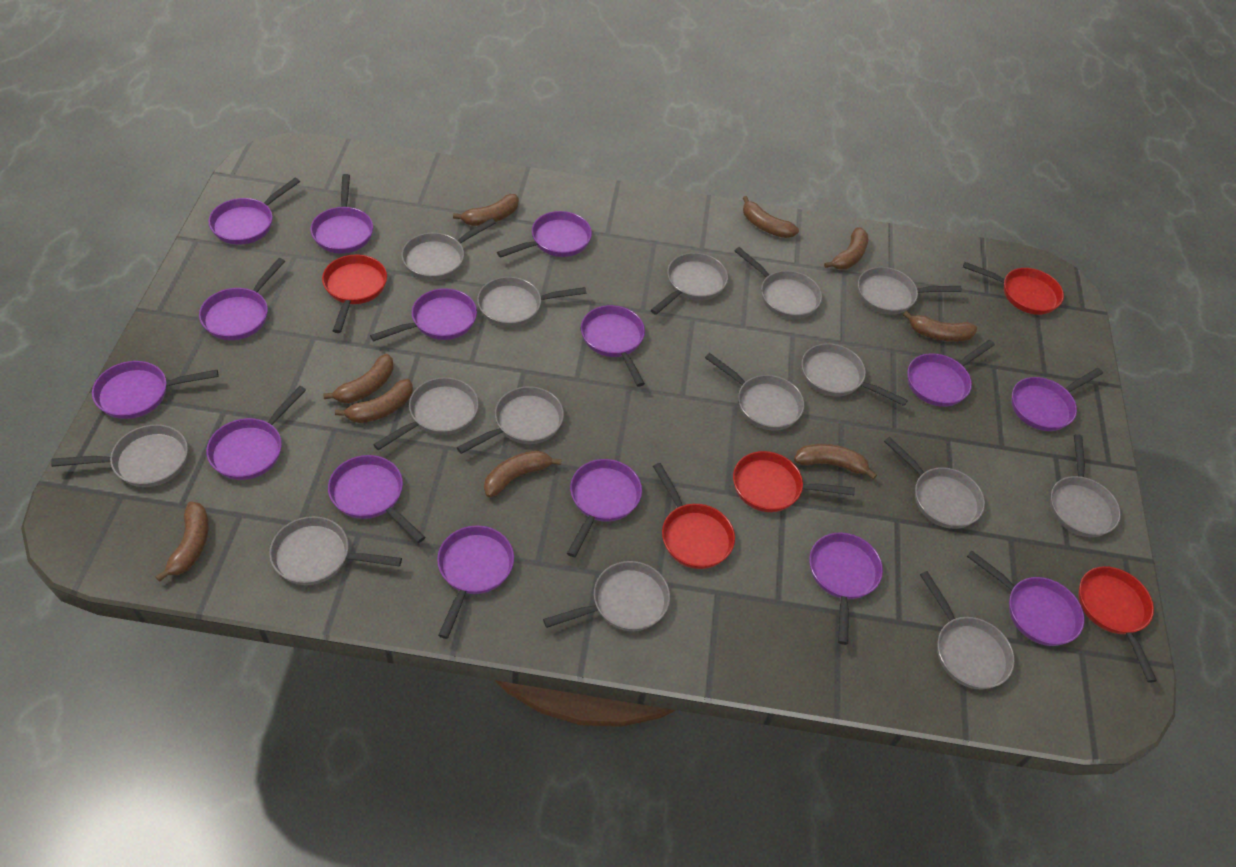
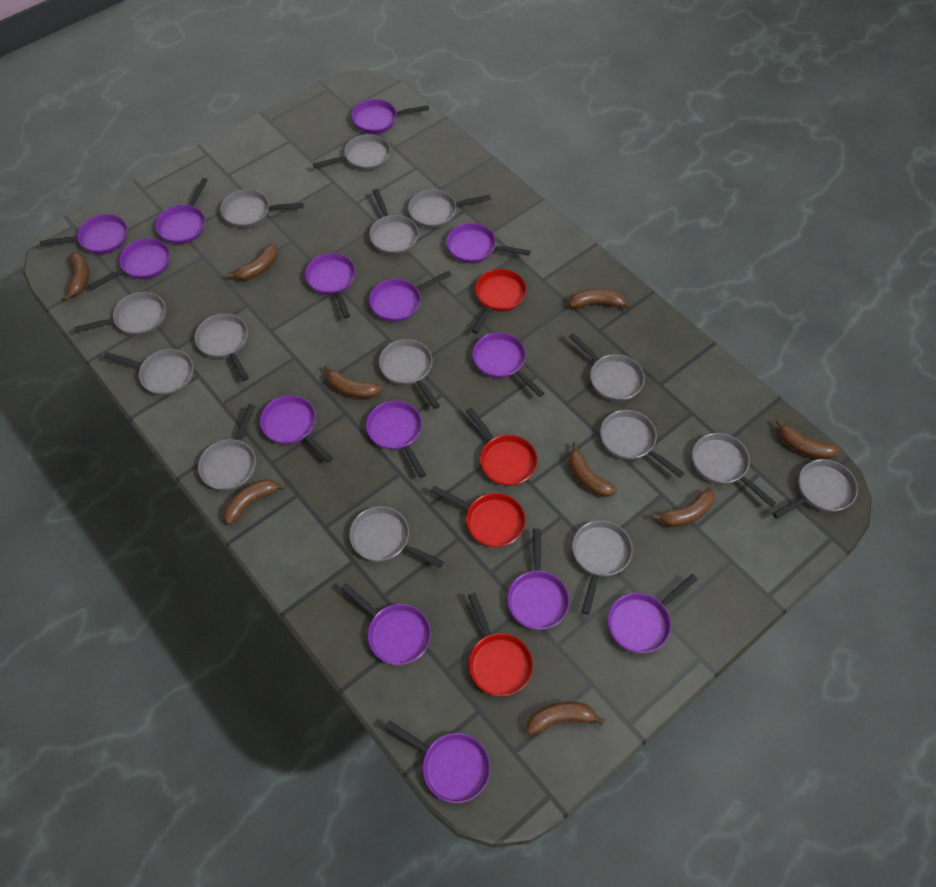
purple pan: [92,361,218,419] [199,258,285,340] [206,386,306,480] [208,178,300,245] [311,174,373,254] [328,455,425,543] [370,288,477,342] [437,526,514,639] [497,211,592,258] [567,459,642,557] [581,305,645,387] [809,532,883,645] [907,340,995,407] [967,551,1084,646] [1011,368,1103,431] = 15 -> [40,214,128,254] [89,238,170,290] [156,178,208,244] [260,395,333,463] [305,253,356,318] [341,583,431,665] [352,99,429,134] [366,401,426,478] [369,271,452,322] [385,721,491,803] [447,223,530,263] [473,332,545,397] [508,529,570,630] [608,574,698,653] = 14
red pan: [322,254,387,333] [653,463,735,569] [733,451,855,512] [963,262,1064,315] [1078,566,1157,683] = 5 -> [431,486,526,548] [466,408,538,486] [468,593,533,696] [472,269,527,334] = 4

